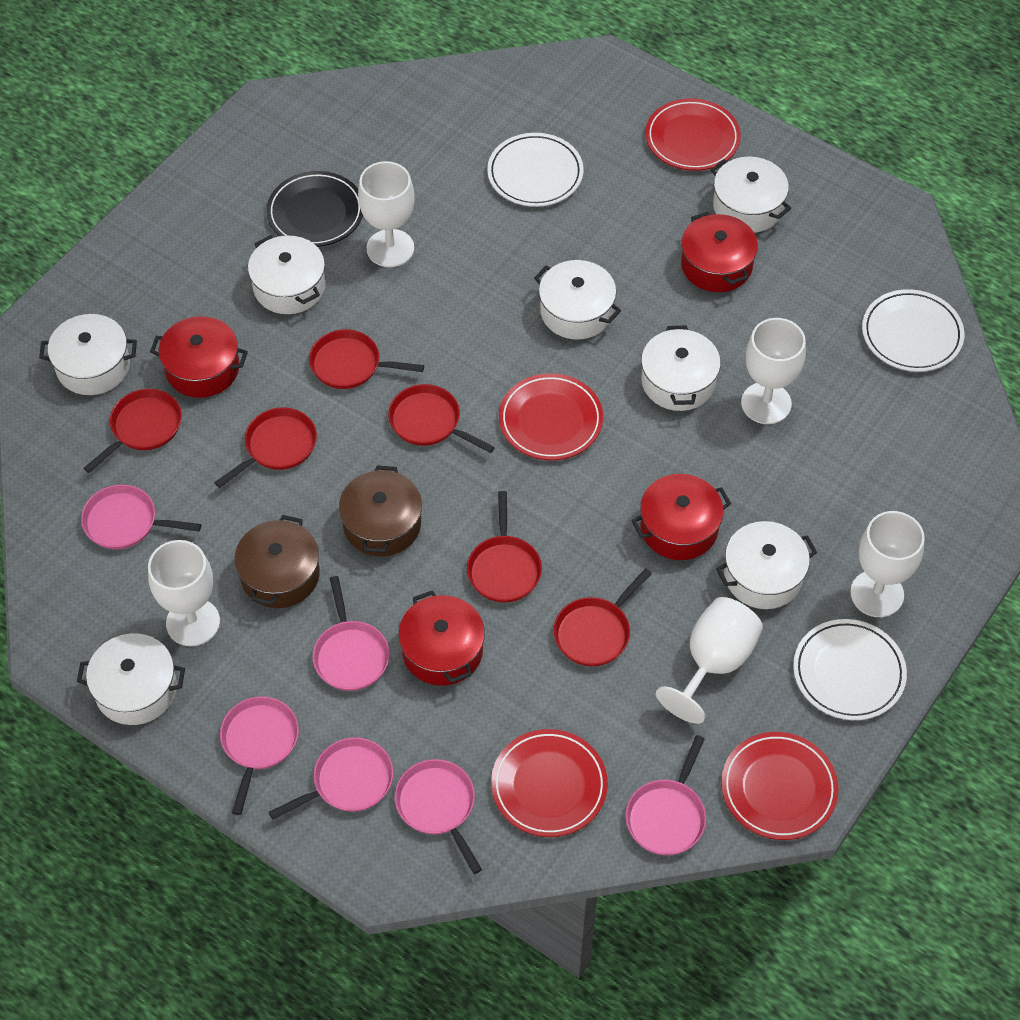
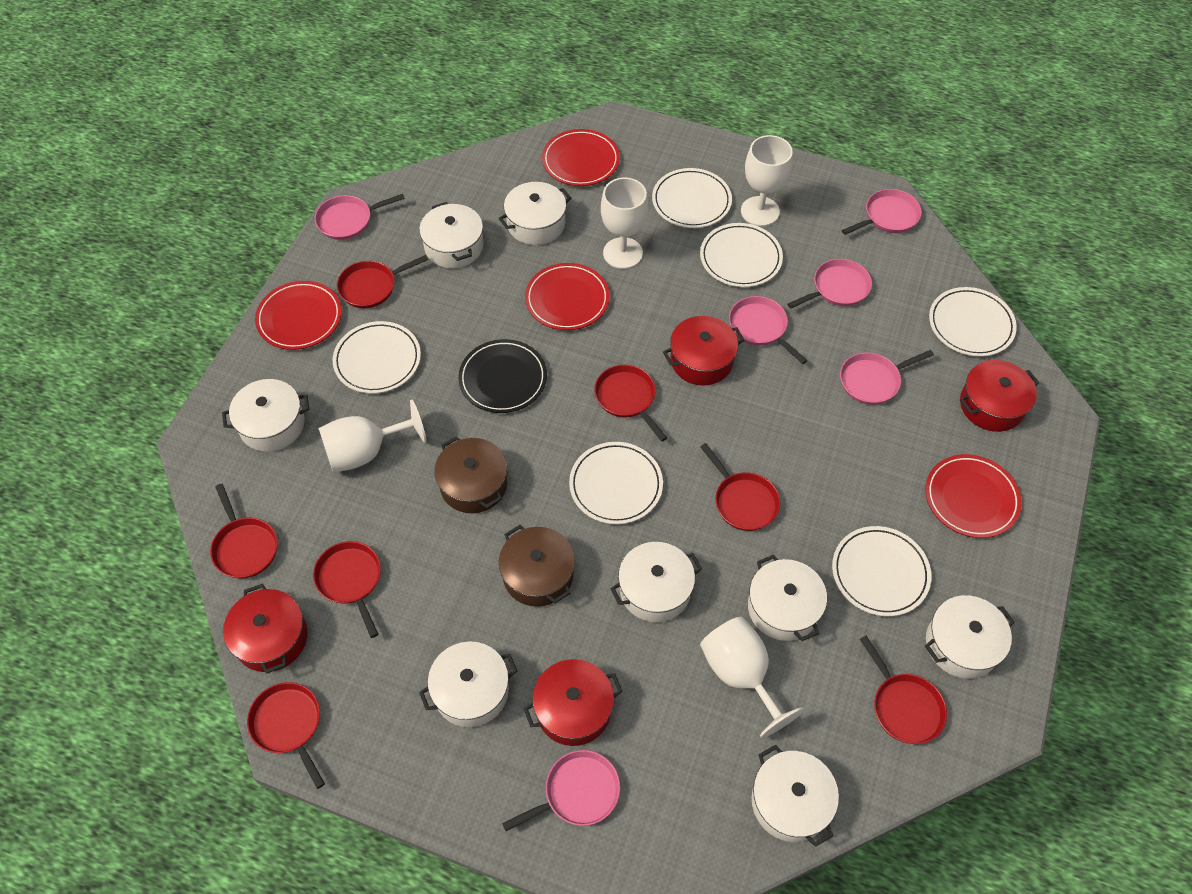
red pan: [83,389,182,473] [214,408,317,488] [309,329,424,389] [388,384,495,453] [467,491,542,603] [554,568,652,666] = 6 -> [210,484,278,579] [247,682,325,789] [313,541,381,638] [337,255,428,308] [594,365,667,442] [700,443,780,531] [860,636,947,744] = 7
white goblet: [148,540,220,646] [358,161,415,267] [656,597,763,724] [741,318,806,424] [850,511,925,617] = 5 -> [318,400,426,473] [601,178,648,269] [700,616,805,738] [741,135,793,226] = 4
white plate: [487,133,584,207] [793,619,907,720] [862,289,964,372] = 3 -> [333,321,421,394] [569,442,663,524] [652,168,732,228] [700,223,783,287] [832,526,931,616] [929,287,1017,357] = 6
white pot: [39,314,137,395] [77,633,185,725] [248,235,325,314] [534,260,621,340] [641,326,721,411] [711,157,791,233] [716,521,817,609] = 7 -> [222,379,310,452] [419,202,484,268] [419,641,517,727] [499,182,571,245] [610,542,702,622] [748,554,827,641] [751,745,839,847] [925,595,1015,679] = 8

